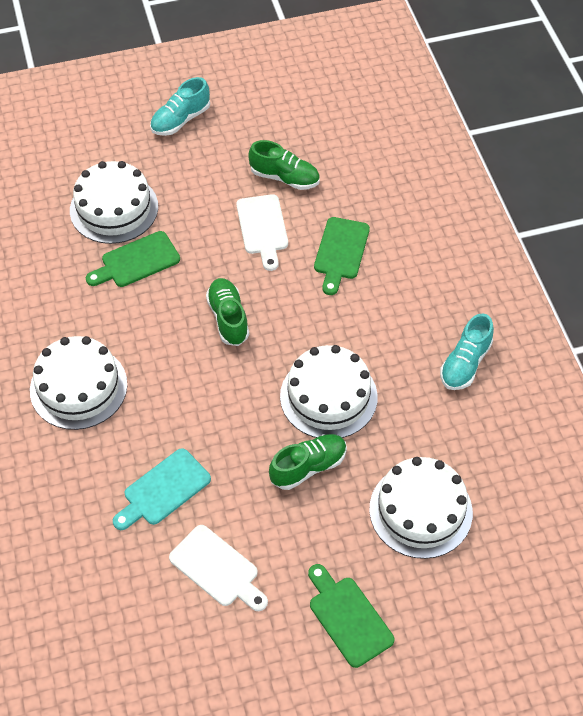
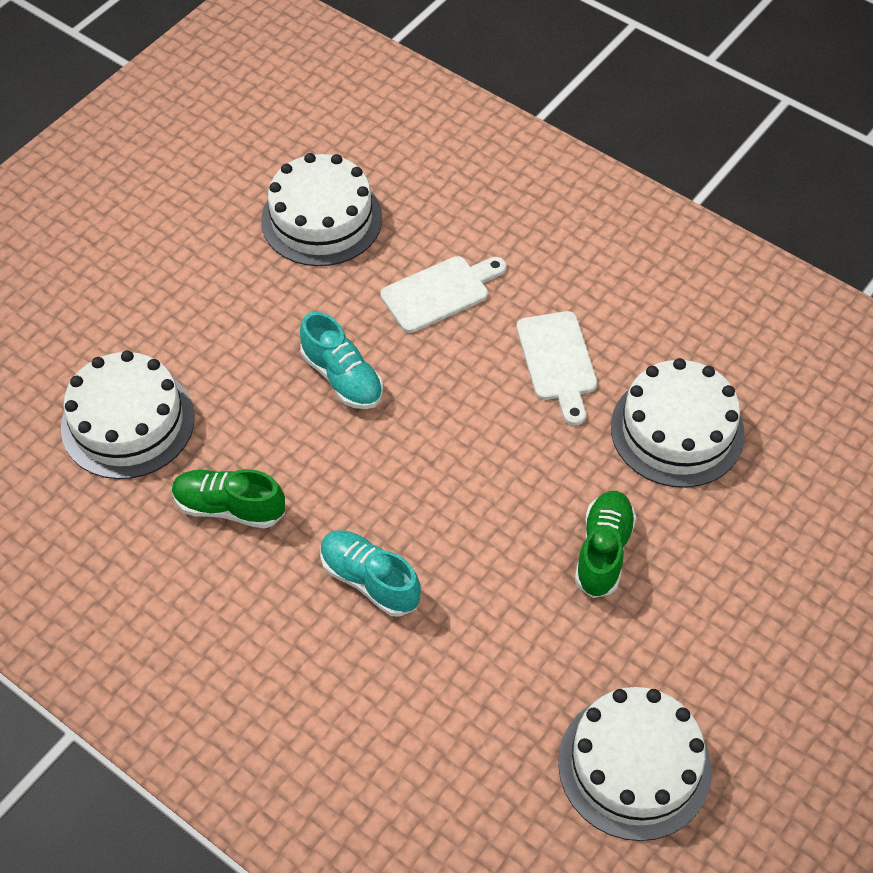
green cutting board: [86,231,180,287] [308,564,394,668] [314,217,370,295] = 3 -> none = 0
green shoe: [206,278,249,346] [248,140,320,190] [269,434,347,490] = 3 -> [172,469,285,529] [575,491,636,598] = 2
turquoise cutting board: [113,448,211,530] = 1 -> none = 0

